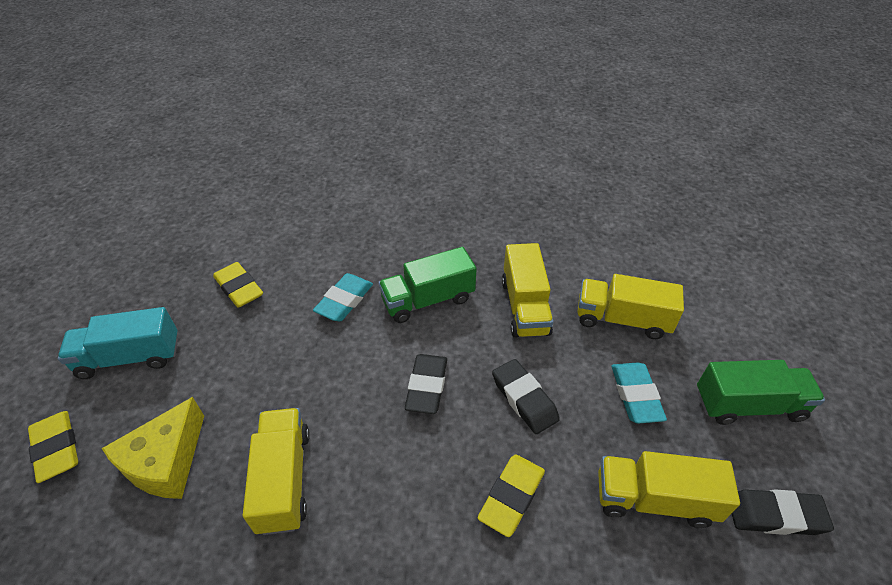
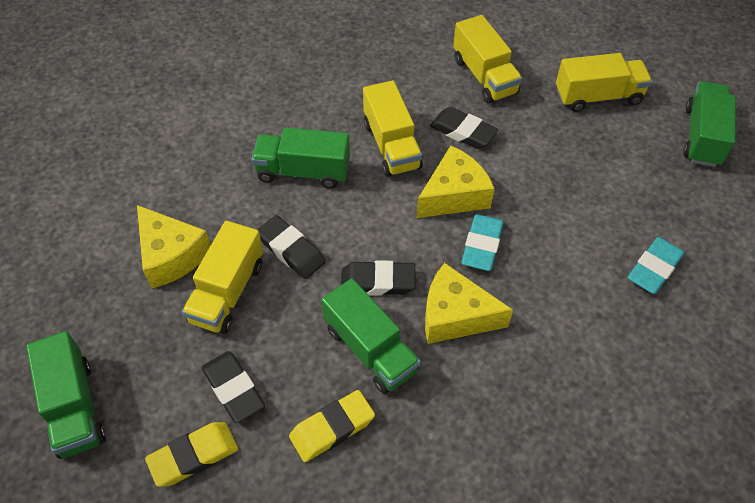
black eraser: [405,354,447,414] [492,359,560,434] [732,489,834,535] = 3 -> [202,351,265,423] [257,215,326,279] [341,260,415,296] [430,107,498,149] = 4
green truck: [378,247,477,323] [697,360,825,425] = 2 -> [26,331,106,459] [252,127,350,189] [322,278,420,394] [683,81,736,167] = 4
turquoise truck: [58,307,178,379] = 1 -> none = 0
yellow cheese: [102,397,204,499] = 1 -> [137,205,211,289] [417,146,495,218] [425,263,513,344] = 3
yellow eraser: [28,411,78,483] [213,262,263,308] [478,455,545,537] = 3 -> [145,422,238,487] [289,390,375,462] = 2

